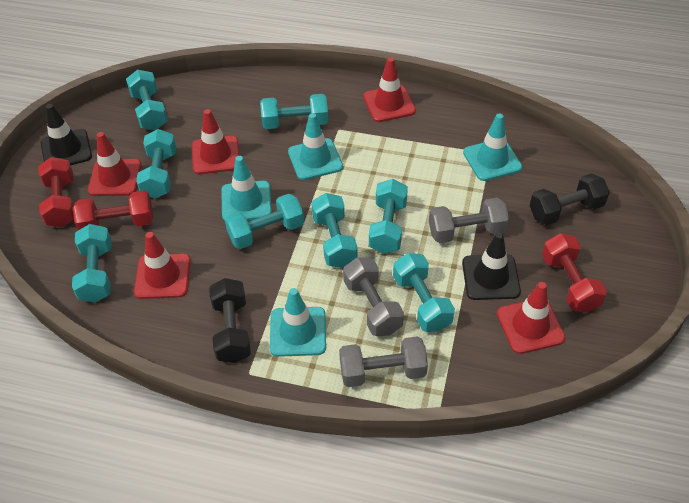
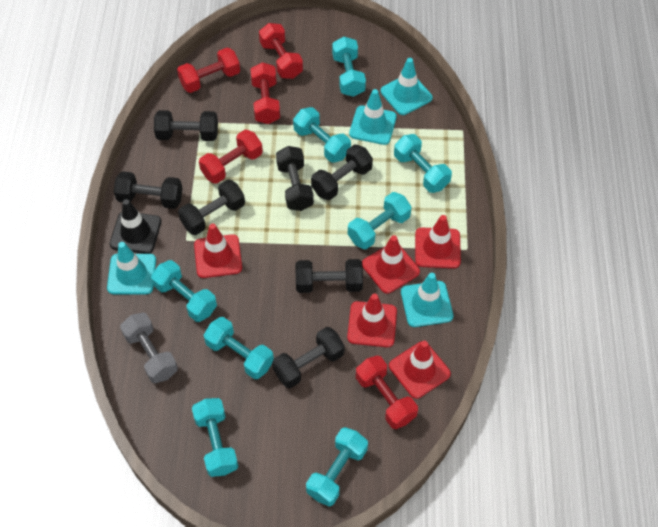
black dumbbell: [209,278,251,363] [530,173,610,225] = 2 -> [114,171,183,209] [154,110,218,141] [178,179,245,235] [272,327,345,388] [276,146,314,211] [296,259,363,293] [311,145,373,200] = 7
black traffic cone: [41,104,92,165] [462,232,521,300] = 2 -> [110,199,161,254] = 1
grey dumbbell: [339,336,428,387] [343,257,404,336] [429,198,509,243] = 3 -> [120,312,178,383] = 1
red dumbbell: [38,157,74,227] [73,190,153,230] [542,233,607,313] = 3 -> [177,48,240,93] [199,130,263,184] [250,62,280,124] [259,23,303,79] [356,355,418,429] = 5

